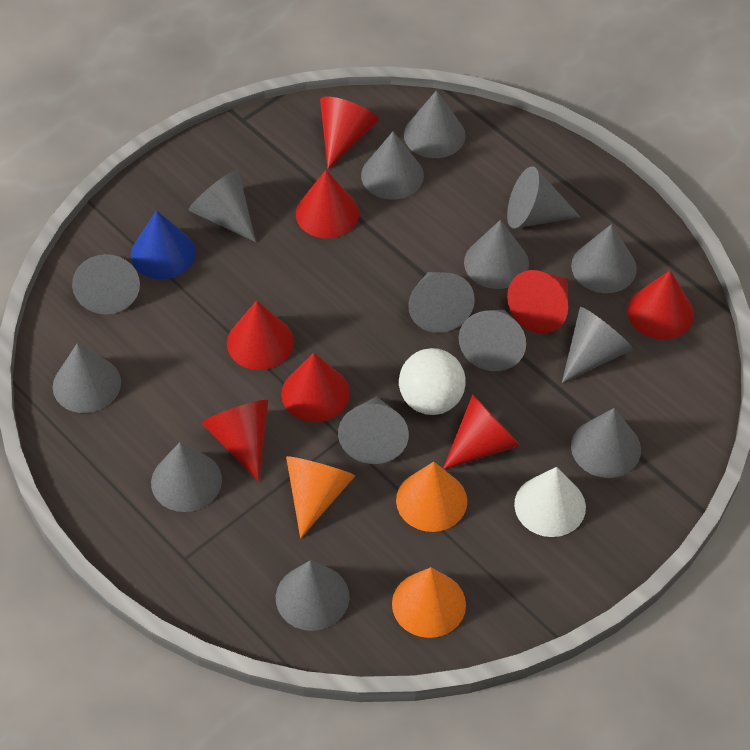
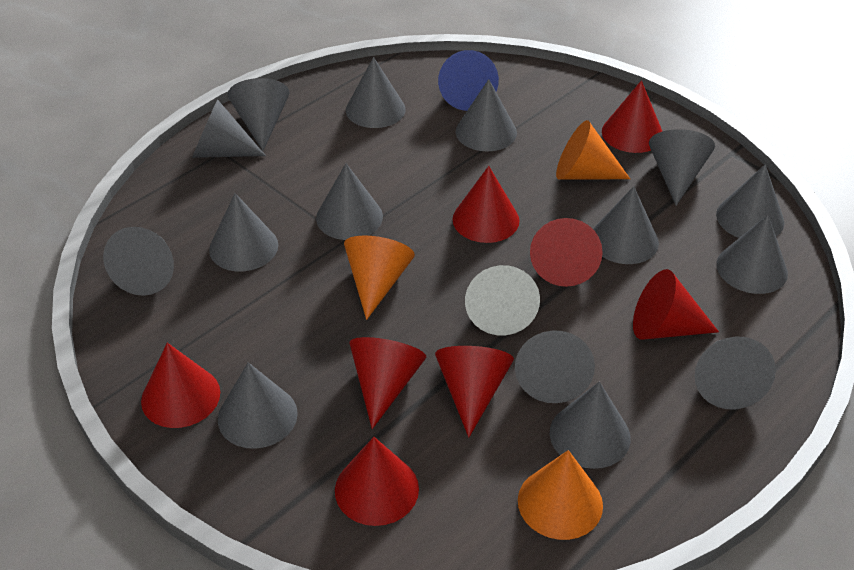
white ball: [399,348,466,415] = 1 -> none = 0

